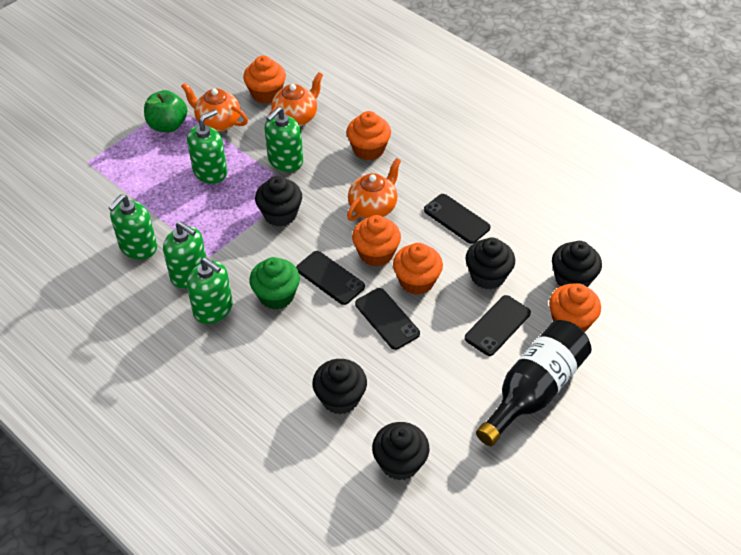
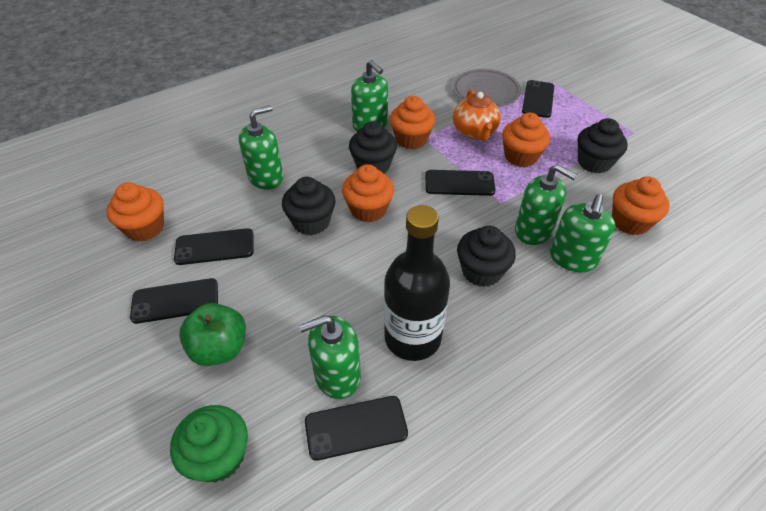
black cupcake: [255,176,302,227] [312,359,367,414] [372,422,429,481] [466,237,515,290] [552,241,602,287] = 5 -> [282,177,335,235] [349,121,397,174] [457,226,516,287] [578,118,628,173] = 4
black phone: [296,251,365,305] [355,288,420,350] [424,194,491,244] [465,295,531,356] = 4 -> [130,278,218,324] [174,228,254,265] [305,396,408,461] [425,170,495,196] [522,80,554,118] = 5
grey plate: none = 0 -> [453,69,521,107] = 1
orange teapot: [181,83,248,132] [269,72,323,126] [347,158,401,221] = 3 -> [453,89,501,141] = 1

